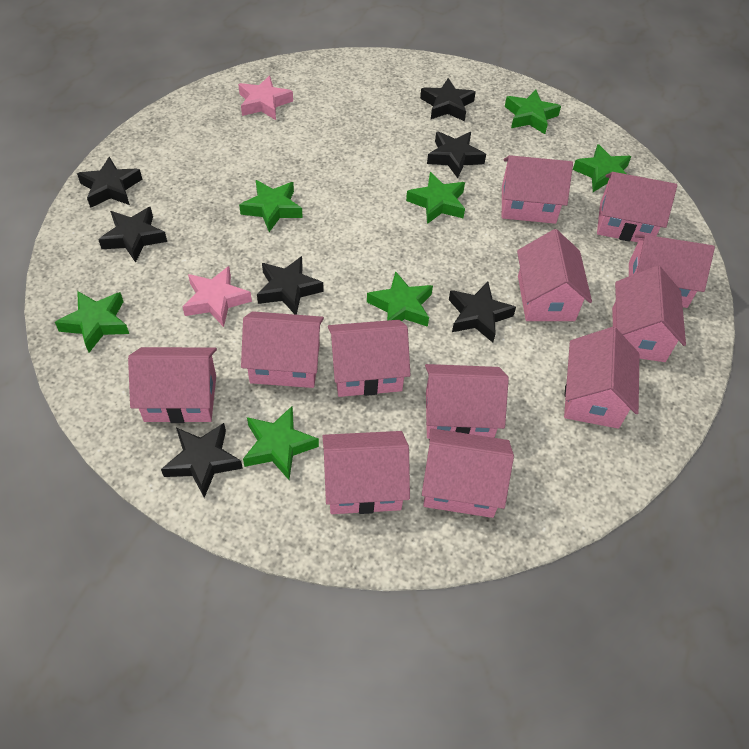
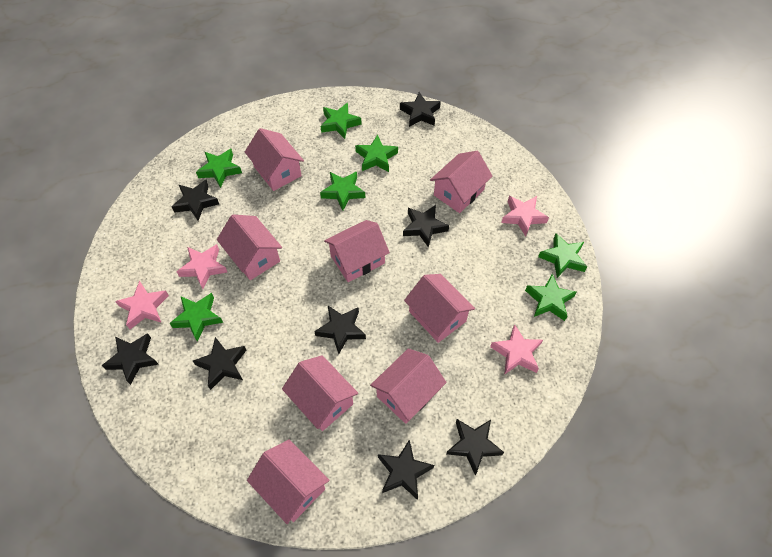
black star: [77,157,142,208] [98,207,167,263] [161,423,243,498] [257,256,323,315] [420,78,476,121] [427,131,486,178] [449,282,516,343] = 7 -> [102,333,159,385] [171,180,219,221] [193,337,247,390] [314,306,366,354] [378,440,434,500] [400,92,441,127] [403,205,449,247] [446,419,504,475] = 8
pink house: [128,347,217,423] [241,311,324,388] [322,431,410,514] [328,320,410,397] [422,428,514,518] [425,364,509,439] [502,155,573,224] [517,229,592,321] [564,327,640,429] [597,172,677,242] [612,265,686,362] [629,234,715,308] = 12 -> [217,214,282,280] [245,128,304,191] [247,439,330,524] [282,355,358,431] [324,220,390,282] [370,349,447,424] [404,274,475,343] [430,151,492,213] = 8
pink star: [183,266,252,327] [238,76,293,120] = 2 -> [115,281,169,329] [176,244,228,289] [490,324,543,375] [501,196,549,236] = 4

